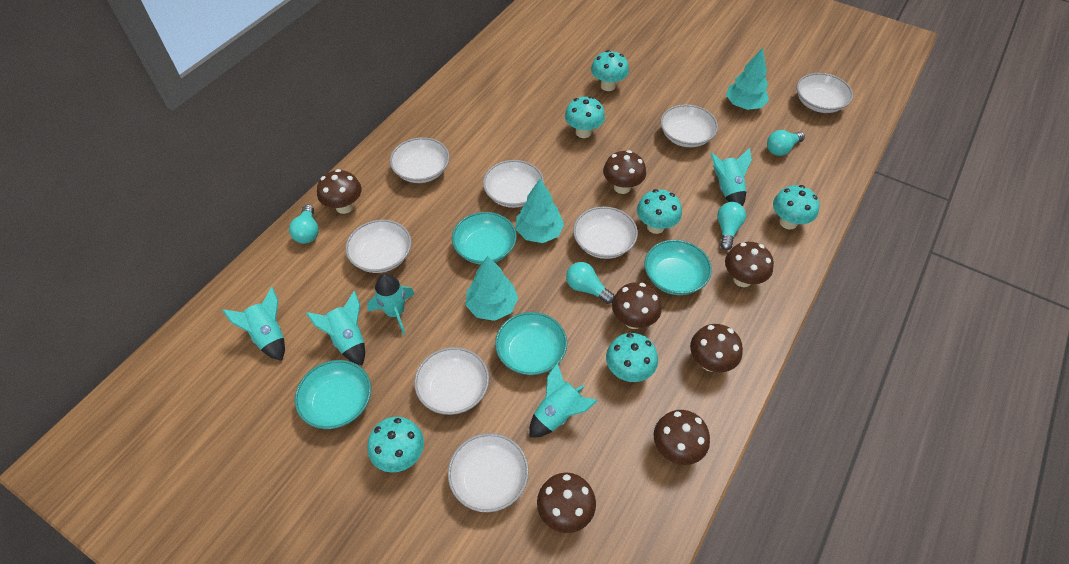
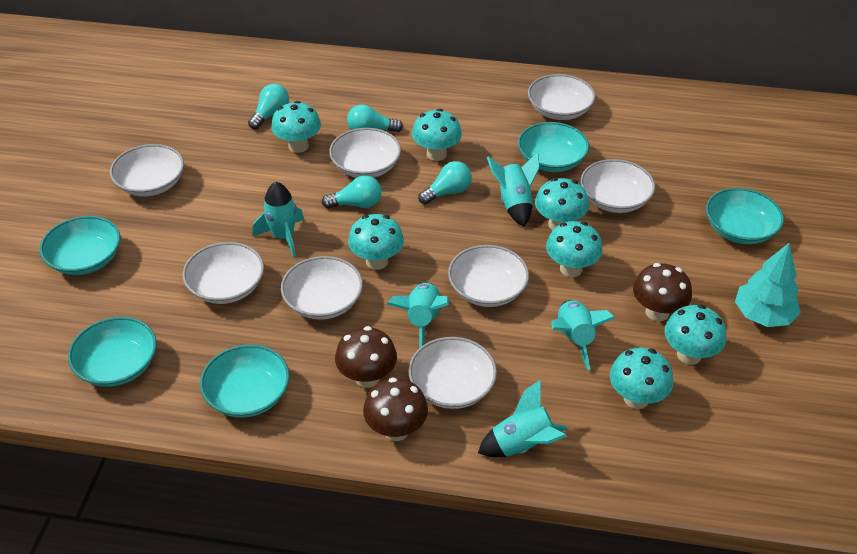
brown mushroom: [317,169,362,214] [537,472,596,533] [603,150,646,194] [612,282,662,329] [654,410,710,465] [690,324,743,372] [725,242,774,287] = 7 -> [335,326,397,388] [363,377,428,441] [633,263,692,321] = 3
turquoise bowl: [295,360,371,429] [452,212,517,264] [495,312,567,375] [644,240,712,295] = 4 -> [40,216,120,275] [68,317,157,387] [200,344,290,418] [518,122,589,172] [706,188,784,244] = 5
turquoise mushroom: [367,417,424,473] [565,96,605,138] [591,50,629,91] [606,333,658,382] [637,189,682,234] [773,185,819,230] = 6 -> [271,101,321,153] [348,214,404,270] [412,109,462,161] [535,178,589,230] [546,221,602,277] [610,347,673,409] [665,305,726,365] = 7
turquoise tree: [465,256,518,321] [516,179,564,243] [726,48,769,110] = 3 -> [735,243,801,327] = 1

